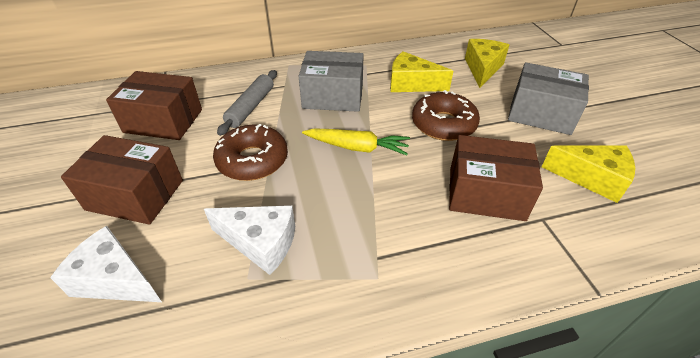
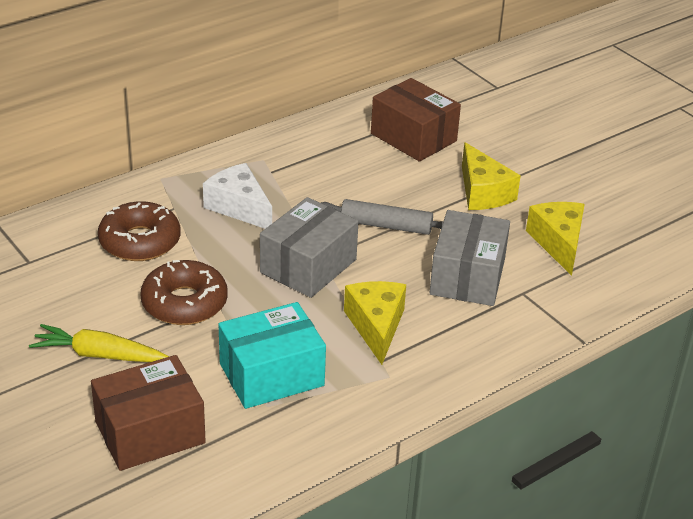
brown box: [61,135,183,225] [106,71,202,140] [449,135,543,221] = 3 -> [91,355,206,471] [371,78,461,162] = 2
turquoise box: none = 0 -> [219,302,326,409] = 1
white cheese: [50,226,162,302] [204,205,295,275] = 2 -> [203,163,272,229] = 1

